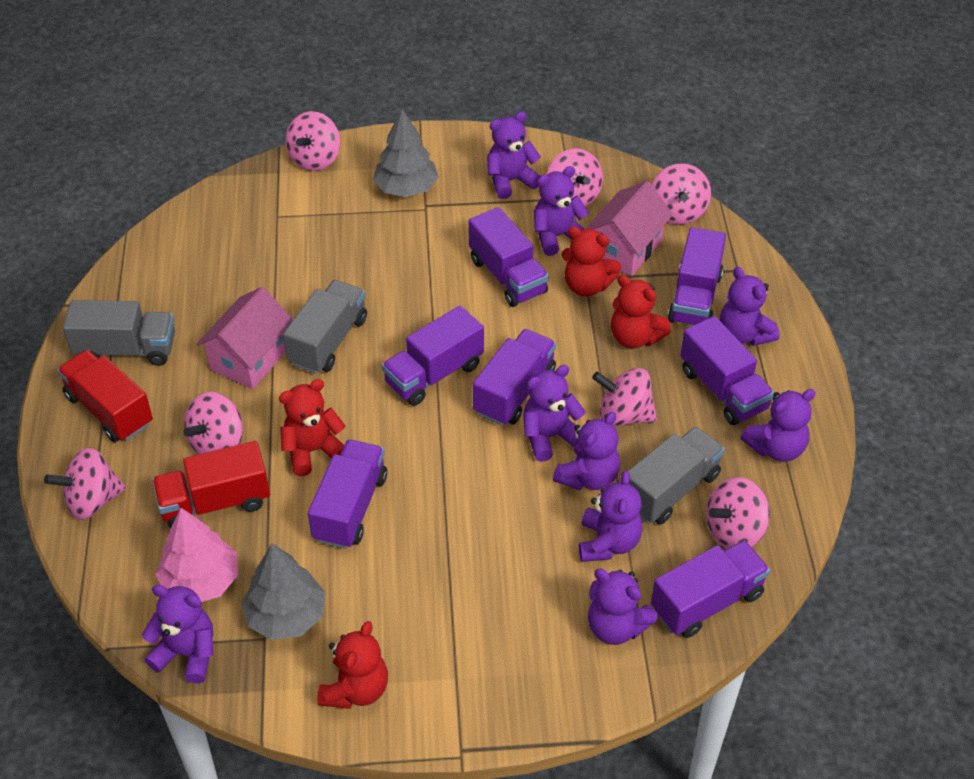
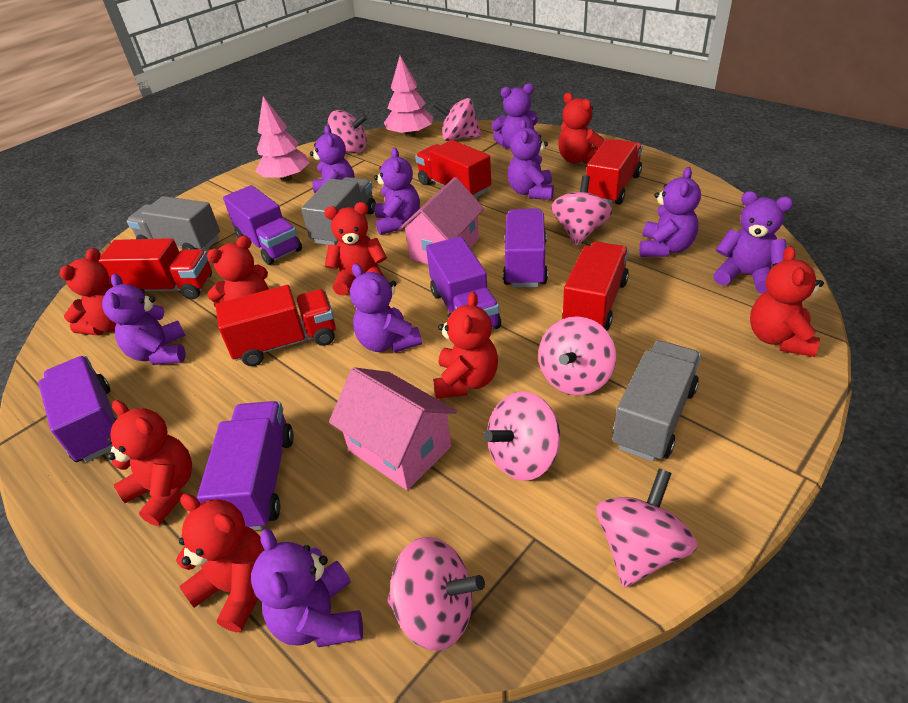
grey tree: [242,544,326,640] [373,109,439,197] = 2 -> none = 0
pink tree: [155,508,238,602] = 1 -> [255,96,310,182] [384,56,433,138] = 2
purple truck: [308,439,387,549] [382,306,484,406] [468,207,549,307] [473,329,556,426] [651,540,770,638] [668,227,726,325] [680,316,774,425] = 7 -> [38,356,117,462] [197,401,294,530] [223,185,302,265] [426,236,501,329] [503,208,548,287] = 5
red teddy bear: [279,379,346,476] [317,621,388,709] [562,227,621,297] [611,275,671,348] = 4 -> [59,248,117,335] [107,400,192,526] [176,494,265,632] [207,236,269,307] [324,202,387,295] [433,291,498,399] [558,93,604,164] [750,246,824,357] = 8
red truck: [57,350,153,442] [152,441,270,529] = 2 -> [98,238,212,300] [216,285,336,366] [415,140,491,198] [562,242,629,330] [586,139,643,205] = 5

